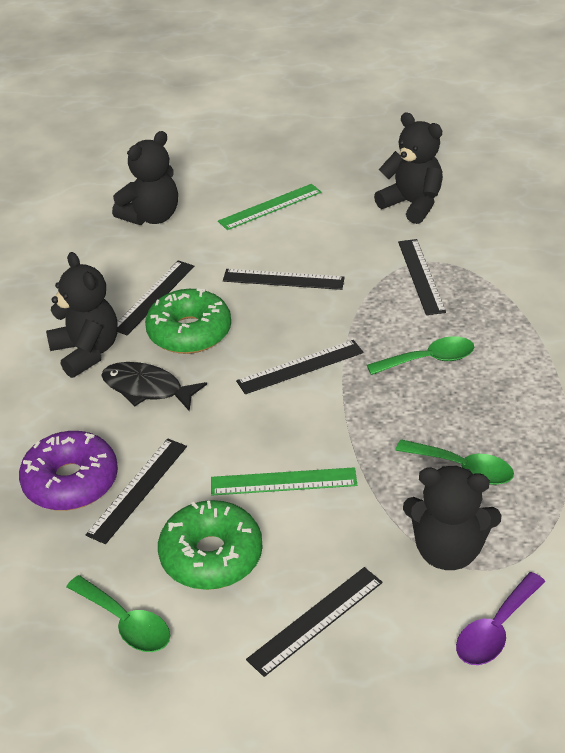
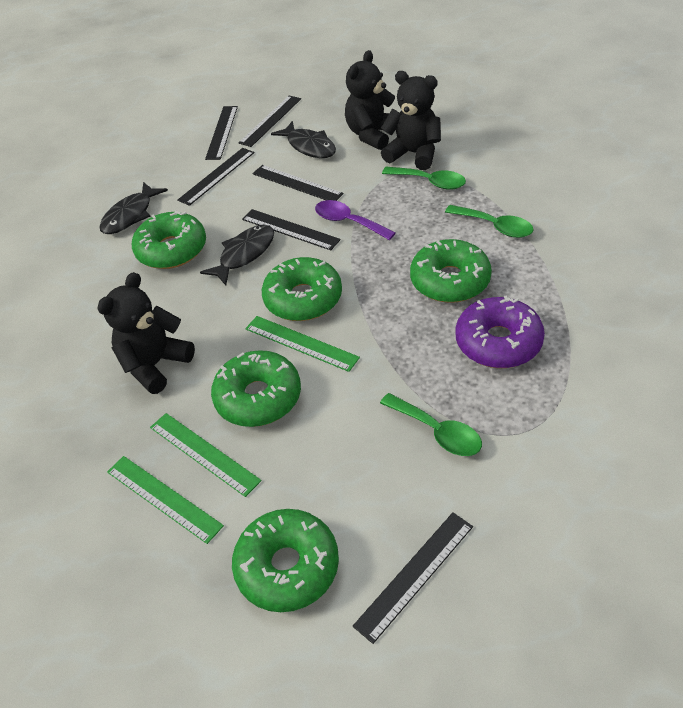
black fish: [101,362,207,411] = 1 -> [99,182,168,234] [200,225,274,285] [271,121,336,158] = 3
black teddy bear: [46,252,118,378] [112,131,178,225] [374,113,443,224] [403,466,501,570] = 4 -> [97,272,195,394] [345,50,395,150] [381,71,441,170] = 3
green donut: [145,289,231,354] [158,500,263,590] = 2 -> [132,210,206,269] [211,350,301,427] [232,509,339,612] [262,257,342,321] [410,239,492,303] = 5
green ruler: [211,467,357,495] [218,184,322,230] = 2 -> [107,456,224,544] [150,413,262,497] [245,316,360,372] = 3

